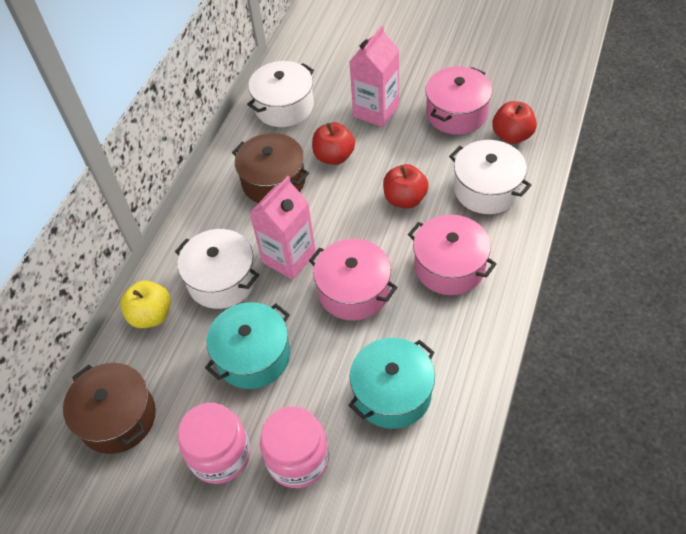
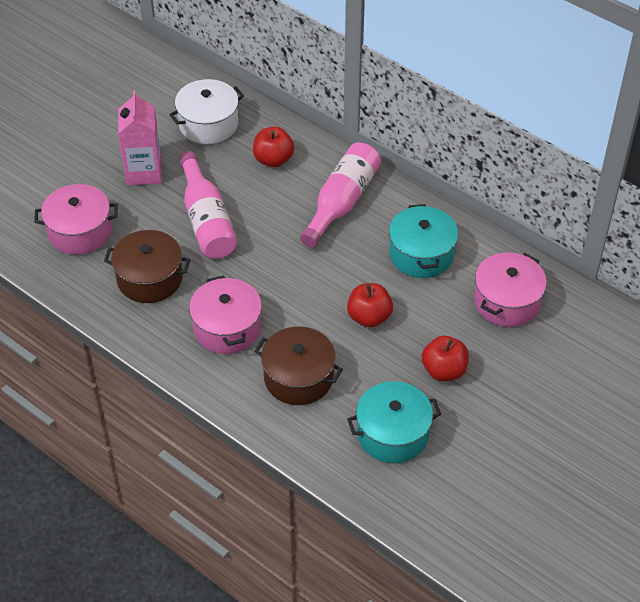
pink bottle: none = 0 -> [179,151,237,259] [300,143,381,247] = 2
pink carton: [249,176,316,280] [350,26,399,127] = 2 -> [118,90,162,185] = 1
pink jar: [178,403,250,484] [260,406,329,488] = 2 -> none = 0
white pot: [175,229,259,309] [247,61,314,127] [449,140,531,214] = 3 -> [169,79,244,144] = 1
yellow apple: [120,280,171,328] = 1 -> none = 0

